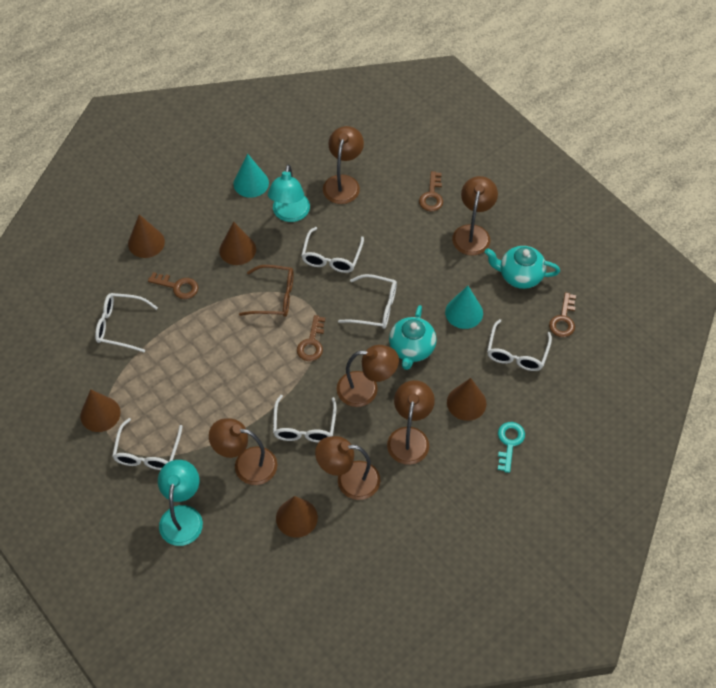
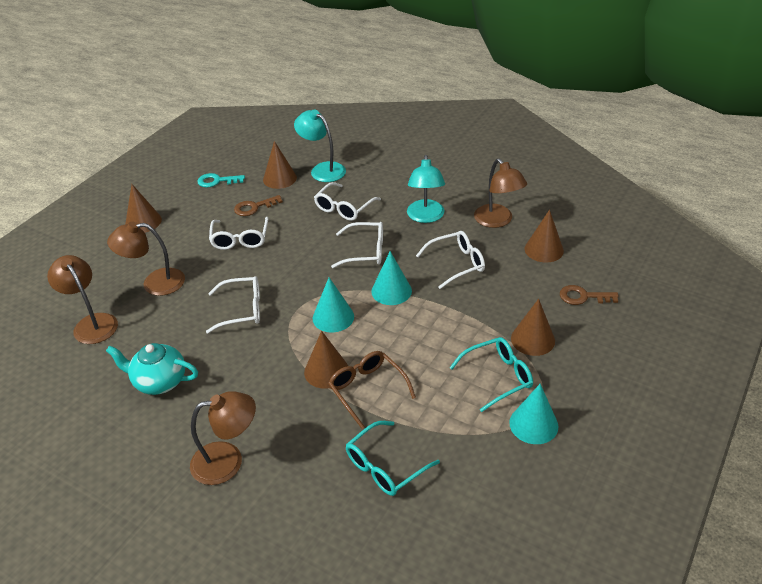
brown key: [148,272,198,299] [297,315,325,361] [419,171,443,212] [549,292,576,337] = 4 -> [234,195,283,216] [560,285,619,305] = 2
brown lamp: [209,418,277,485] [315,436,380,500] [323,126,364,204] [337,345,399,407] [387,380,435,465] [452,176,498,256] = 6 -> [47,255,118,344] [107,222,185,296] [190,391,256,485] [474,159,527,228] = 4
turquoise cone: [233,154,269,198] [445,286,483,329] = 2 -> [313,278,354,333] [371,251,412,305] [509,384,559,444] = 3
turquoise glasses: none = 0 -> [346,421,440,496] [450,337,533,412] = 2
turquoise teapot: [389,305,437,370] [485,246,560,289] = 2 -> [106,343,198,395] = 1
white glasses: [95,293,158,352] [112,418,183,470] [273,395,337,443] [301,227,364,273] [338,274,397,329] [487,319,552,371] = 6 -> [206,276,260,333] [209,217,269,250] [314,182,381,221] [331,222,383,268] [416,231,485,289] = 5

